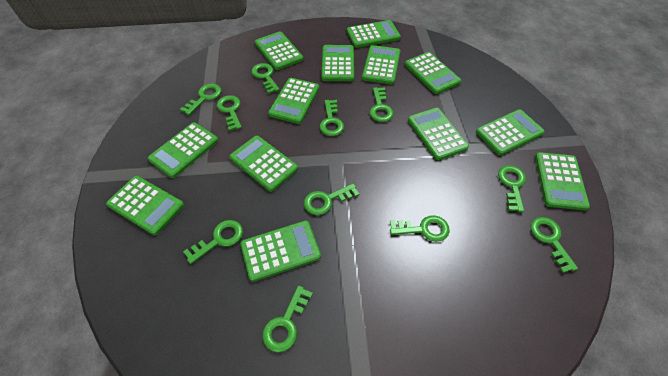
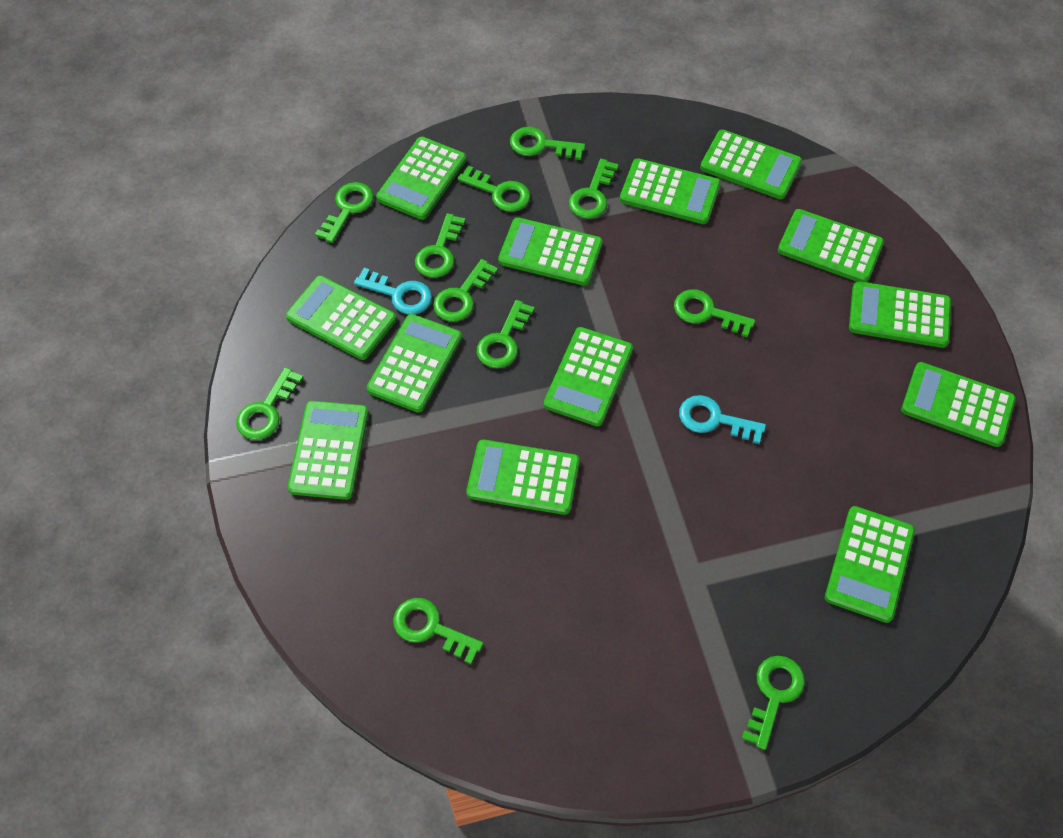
turquoise key: none = 0 -> [354,268,432,315] [679,395,766,444] = 2

